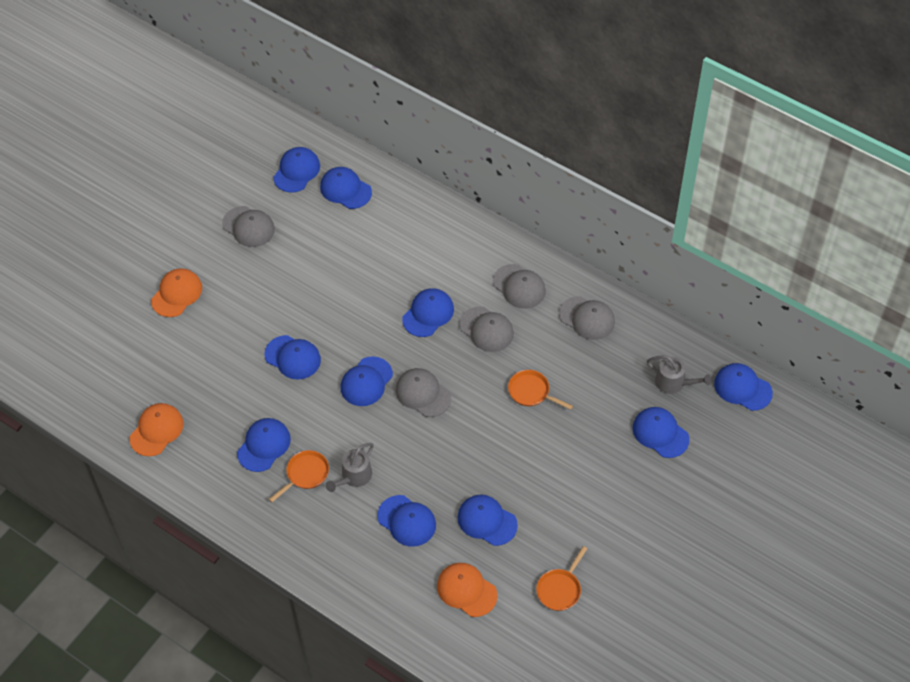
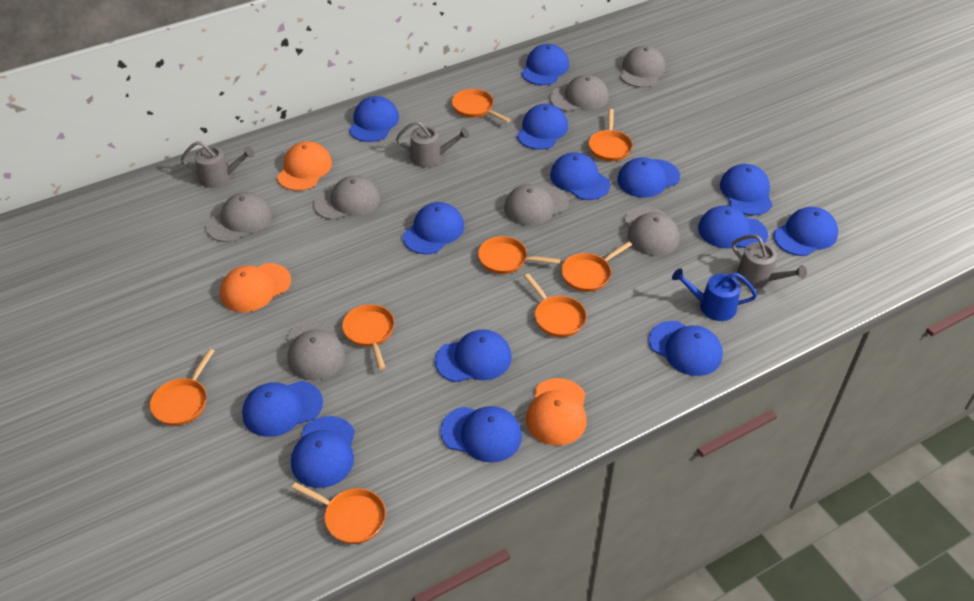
blue cap: [237,418,291,472] [264,335,321,380] [273,147,320,192] [320,167,372,209] [340,356,393,406] [377,495,436,547] [402,288,454,337] [458,495,518,546] [633,407,689,458] [714,363,773,411] = 10 -> [242,381,323,437] [291,416,355,488] [349,96,399,142] [403,202,464,254] [435,329,512,382] [440,406,522,463] [517,104,568,150] [521,44,569,85] [550,152,611,200] [617,157,680,198] [649,321,723,376] [698,205,768,249] [720,164,772,215] [773,207,838,256] = 14
blue watering can: none = 0 -> [672,268,757,321] = 1
grey cap: [222,206,275,247] [396,368,451,417] [459,307,514,352] [493,264,546,309] [559,296,615,340] = 5 -> [206,192,272,242] [287,320,345,380] [314,175,380,220] [504,184,569,226] [550,75,609,112] [620,45,666,88] [624,207,679,256] = 7
grey watering can: [326,443,374,492] [647,356,712,394] = 2 -> [181,141,254,188] [396,121,469,167] [732,235,807,288] = 3
orange pan: [269,450,329,502] [508,370,573,410] [536,546,587,611] = 3 -> [150,349,214,426] [292,482,386,544] [342,304,395,370] [452,89,511,123] [478,236,561,274] [524,273,587,337] [561,241,632,292] [589,109,633,161] = 8

